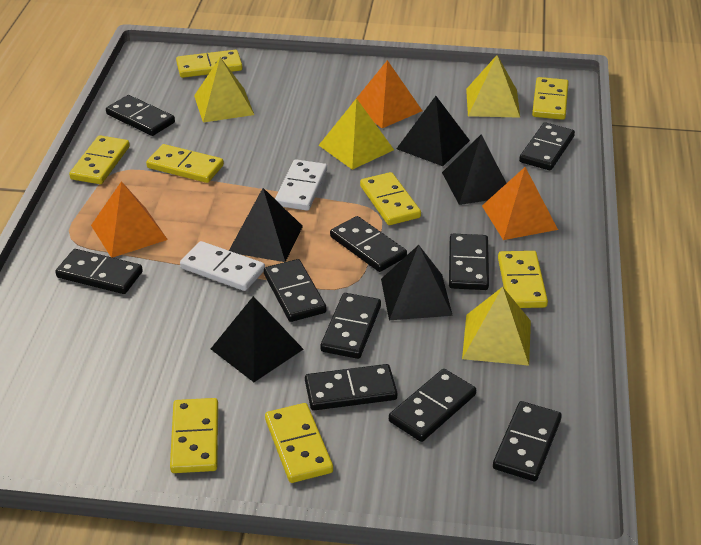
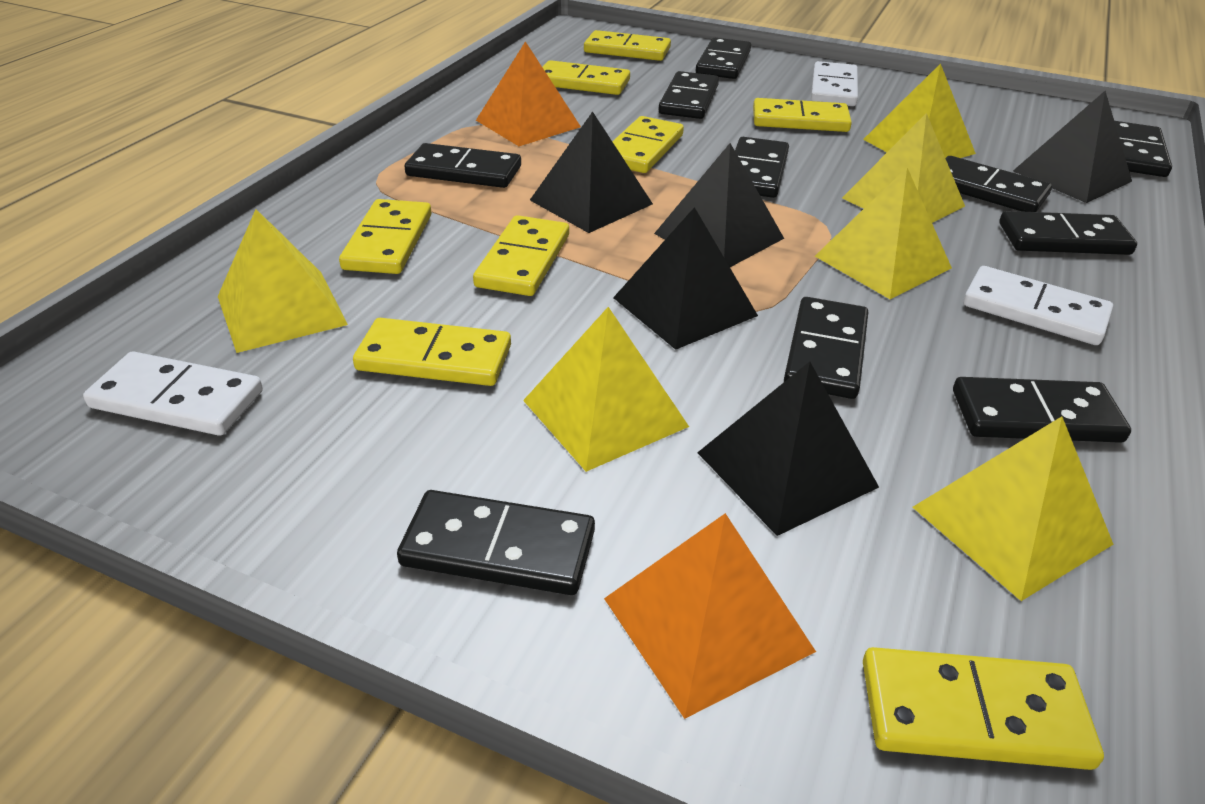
orange pyramid: [91,181,168,258] [350,60,422,128] [482,167,558,240] = 3 -> [476,41,581,146] [604,513,816,719] = 2
white domino: [180,241,265,291] [275,159,327,211] = 2 -> [83,351,263,436] [811,61,858,106] [963,266,1113,345] = 3
yellow pyramid: [194,57,254,123] [319,98,394,170] [462,287,531,366] [466,55,520,118] = 4 -> [218,209,348,353] [523,307,689,472] [815,168,952,299] [842,113,965,223] [863,63,976,158] [913,416,1114,601] = 6

